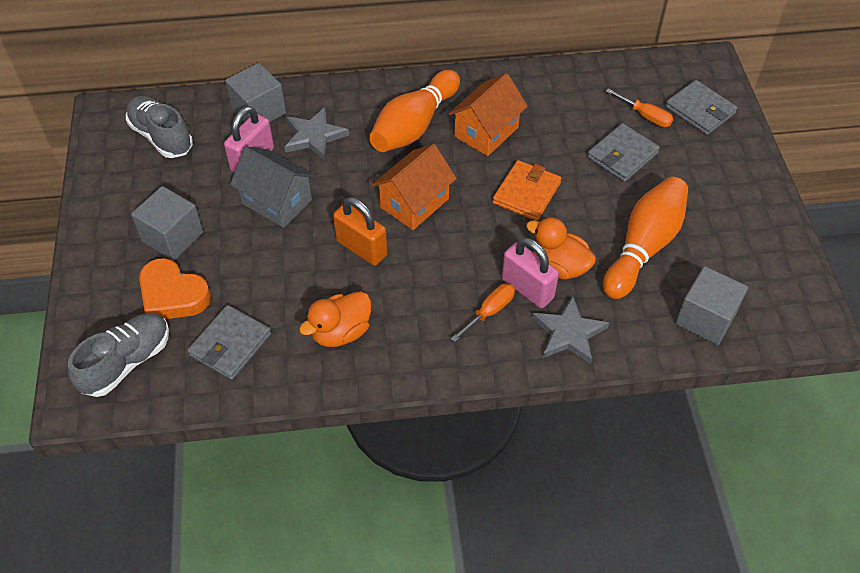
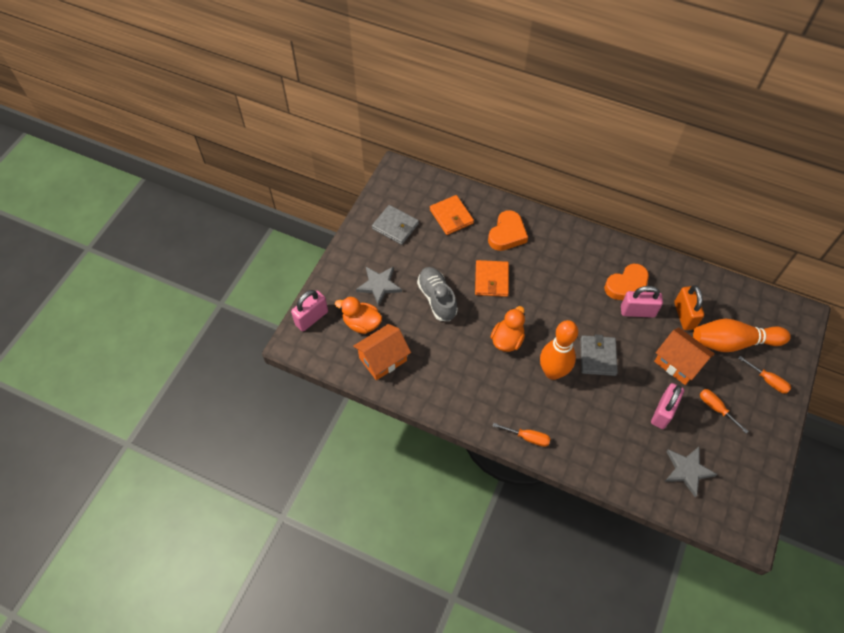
grey cube: [131,186,203,261] [225,63,286,122] [675,266,748,345] = 3 -> none = 0
grey house: [230,147,315,228] = 1 -> none = 0
grey shoe: [68,313,169,397] [126,96,193,158] = 2 -> [417,267,458,321] = 1
grey wallet: [187,305,271,380] [587,123,660,182] [665,80,738,135] = 3 -> [372,205,419,245] [580,334,618,376] = 2
orange heart: [139,258,211,319] = 1 -> [488,210,528,251] [604,264,649,300] = 2
orange screwdriver: [451,284,515,342] [606,89,673,127] = 2 -> [493,423,551,447] [700,389,749,434] [738,356,791,394] = 3
orange wallet: [493,160,561,221] = 1 -> [430,195,474,235] [475,260,509,297] = 2
pink padlock: [224,106,274,173] [502,238,559,308] = 2 -> [291,290,328,331] [621,286,663,318] [651,383,684,429] = 3

